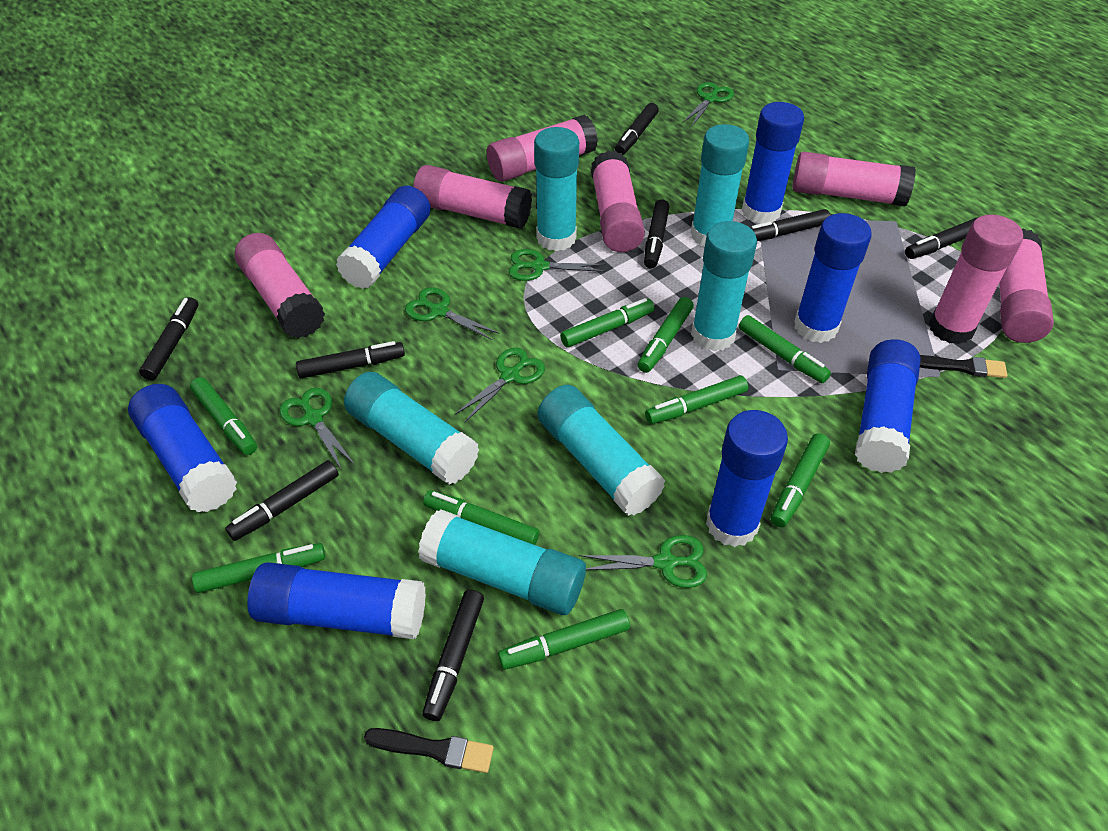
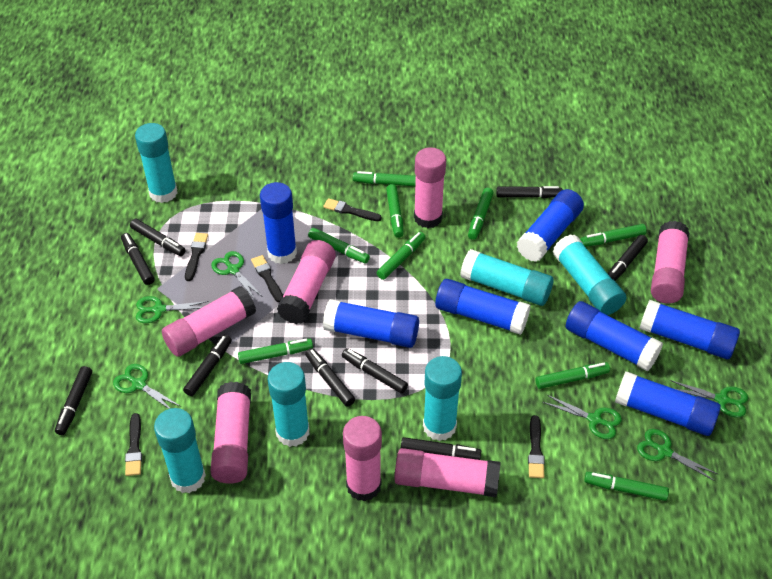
black brush: [364,728,494,773] [920,355,1008,378] = 2 -> [125,413,142,476] [185,233,208,281] [251,255,283,302] [323,198,382,221] [528,415,545,478] = 5
black marker: [139,297,198,380] [225,460,339,541] [296,341,405,378] [422,590,484,721] [615,103,659,155] [644,199,669,268] [751,209,831,241] [905,218,977,259] = 8 -> [55,366,92,435] [121,233,154,285] [130,219,186,256] [183,335,232,396] [305,348,355,406] [342,348,408,394] [401,437,481,460] [496,186,563,198] [608,235,648,281] = 9

